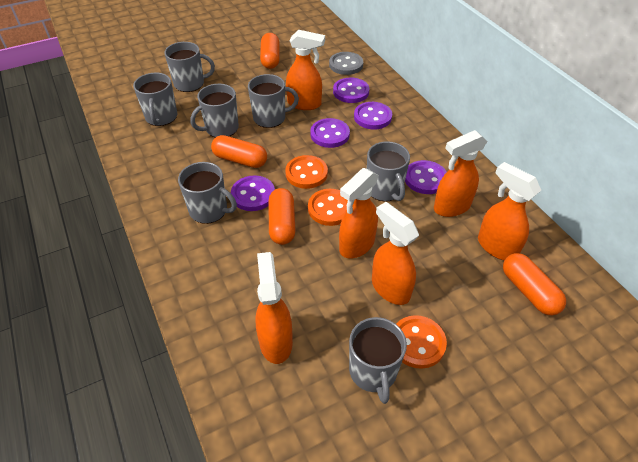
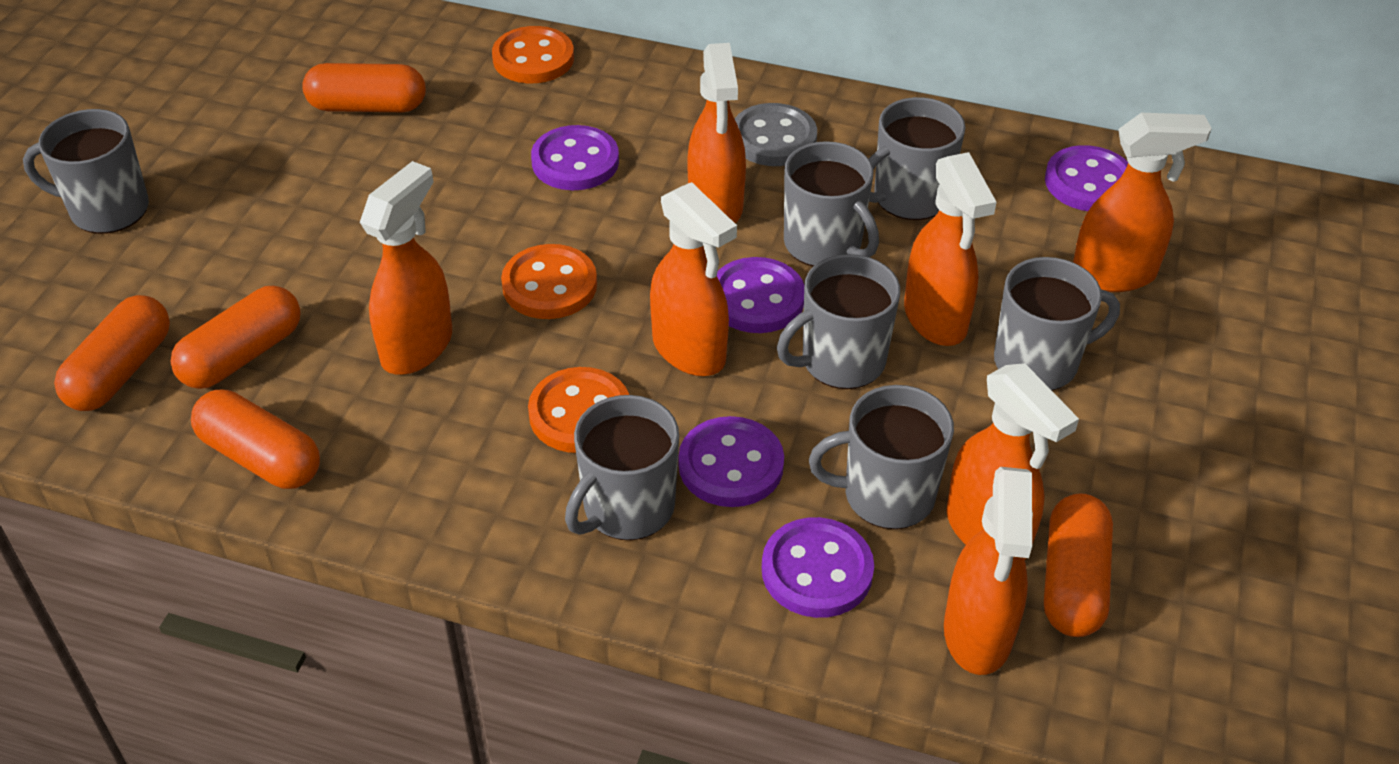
orange capsule: [211,135,267,168] [260,33,280,69] [268,188,296,245] [503,253,566,316] = 4 -> [54,295,170,411] [170,286,301,389] [191,390,320,489] [302,63,426,112] [1044,493,1113,637] = 5
orange spray bottle: [256,252,293,364] [286,30,325,110] [339,168,379,258] [372,202,419,305] [434,130,487,217] [478,162,541,260] = 6 -> [360,161,452,374] [650,182,737,376] [688,43,746,223] [904,152,997,346] [944,467,1033,675] [946,363,1079,560] [1073,113,1212,292] = 7

